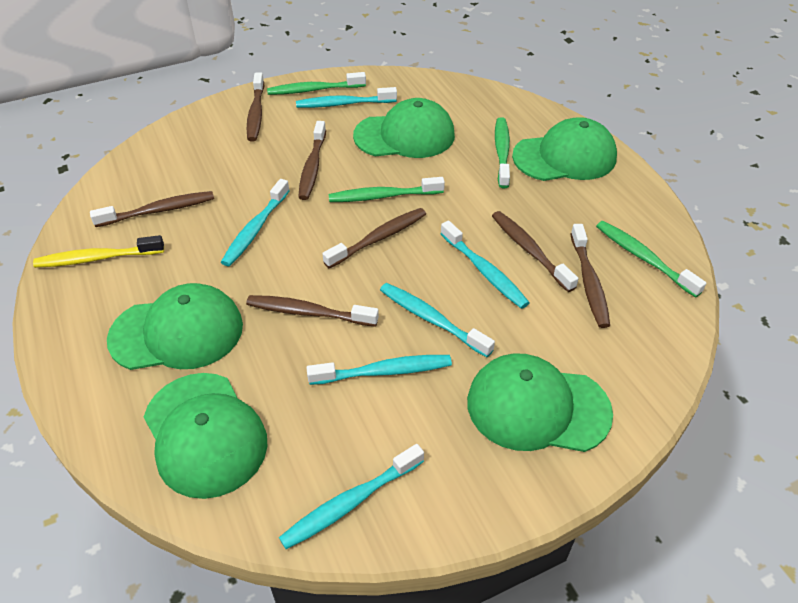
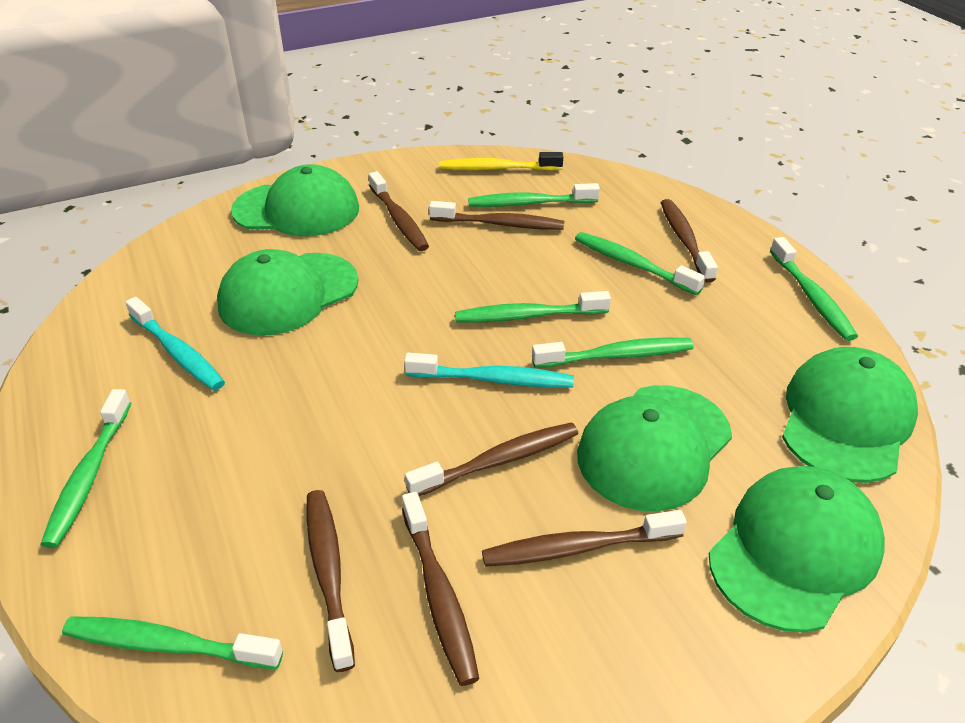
green toothbrush: [267,72,366,95] [329,177,445,202] [495,117,510,188] [596,221,707,297] = 4 -> [40,389,131,548] [62,616,283,669] [455,291,611,323] [468,183,600,207] [532,338,693,368] [575,232,705,295] [770,237,858,341] = 7
turquoise toothbrush: [221,179,290,266] [279,444,424,549] [296,87,397,108] [306,355,452,385] [380,283,495,357] [440,221,530,309] = 6 -> [125,297,225,391] [404,353,574,388] = 2

